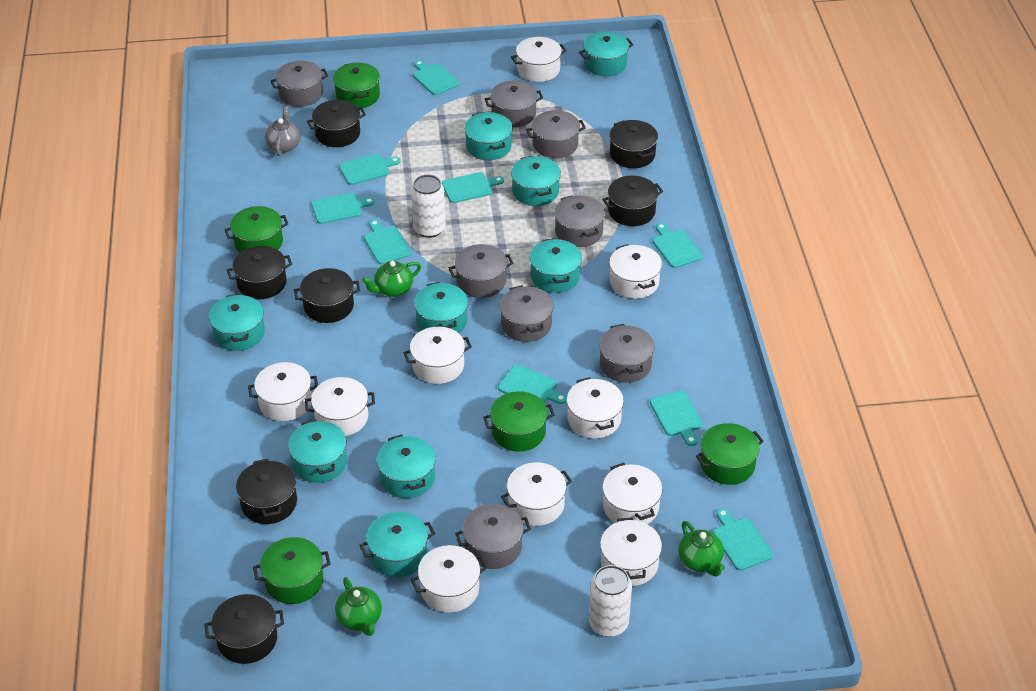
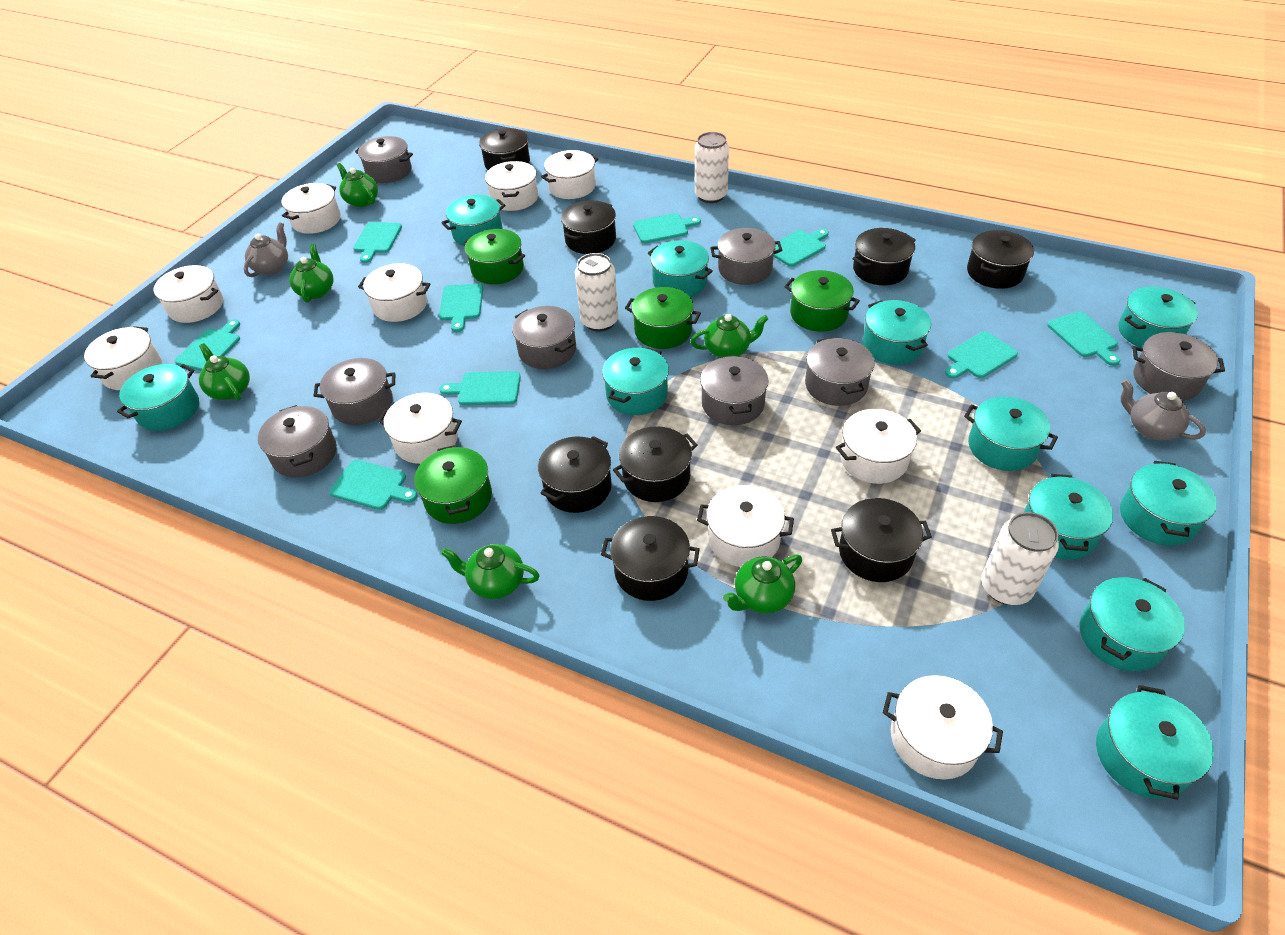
black pot: [204,594,284,664] [227,246,292,299] [236,459,297,524] [294,268,360,323] [307,100,366,147] [602,175,663,226] [609,120,658,168] = 7 -> [479,128,530,170] [538,436,612,513] [561,200,616,254] [601,516,700,601] [613,426,697,502] [831,498,932,582] [853,228,916,285] [967,230,1034,289] = 8
green pot: [224,206,288,253] [253,537,331,604] [333,62,380,108] [483,391,554,452] [696,423,764,485] = 5 -> [414,445,492,524] [463,229,525,284] [625,287,701,349] [784,270,860,332] = 4
green teapot: [335,577,382,636] [362,261,421,297] [678,521,725,577] = 3 -> [199,343,250,401] [289,244,334,303] [337,163,378,207] [441,544,540,599] [690,314,768,357] [723,554,802,614] = 6
grey teapot: [265,106,300,156] = 1 -> [244,222,288,277] [1121,379,1206,440] = 2
turquoise pot: [209,294,265,351] [288,419,347,483] [360,512,435,577] [377,434,436,498] [414,282,468,333] [464,112,513,160] [511,156,561,206] [530,238,582,293] [579,31,634,76] = 9 -> [117,364,199,431] [441,195,506,246] [602,347,669,415] [648,240,713,296] [863,300,931,364] [964,397,1058,471] [1024,474,1113,559] [1079,577,1185,671] [1096,685,1214,800] [1118,287,1198,348] [1120,461,1217,546] = 11
white can: [411,175,446,238] [589,565,632,637] = 2 -> [575,253,619,332] [695,132,729,203] [981,512,1059,605] = 3

